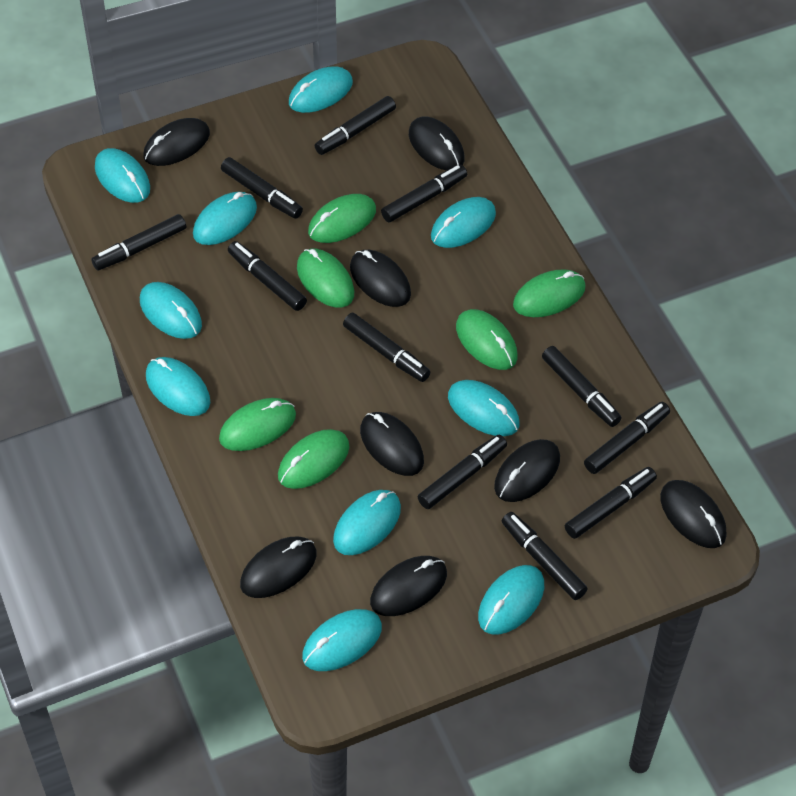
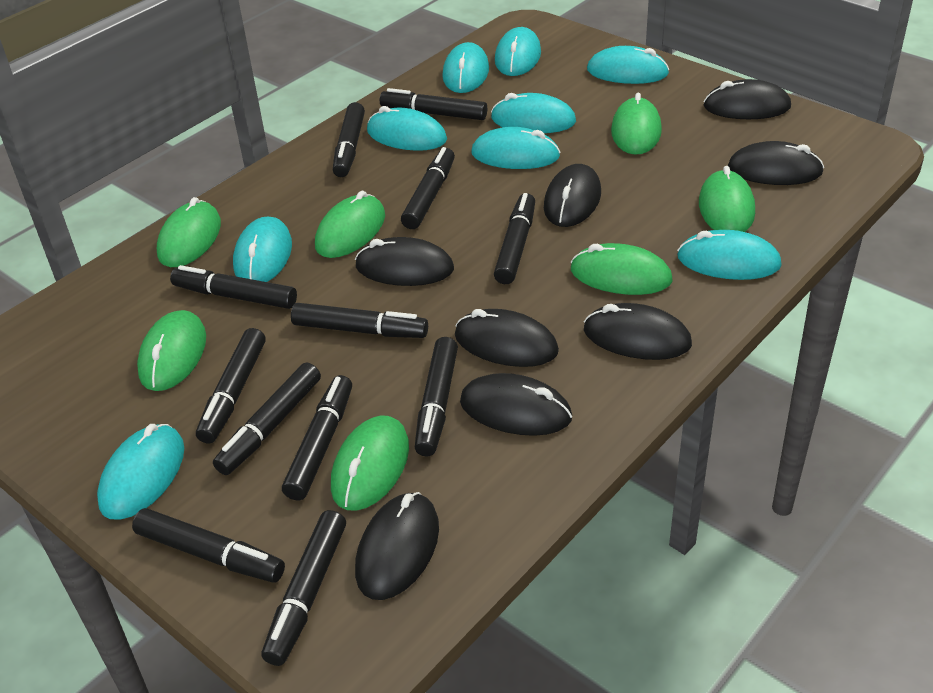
black marker: [91,214,186,271] [221,157,303,219] [228,241,307,311] [315,96,396,155] [343,313,431,382] [381,165,467,223] [418,435,507,509] [502,512,587,600] [542,346,622,427] [565,467,657,539] [584,402,670,474] = 11 -> [132,508,285,583] [170,265,297,309] [196,328,266,443] [213,362,321,475] [262,510,346,666] [282,375,352,500] [291,303,428,338] [333,102,365,177] [380,88,487,120] [401,147,455,229] [415,337,458,456] [494,193,535,284] = 12
green mouse: [219,398,296,451] [278,429,349,489] [297,248,354,308] [308,194,376,243] [456,309,518,370] [513,269,586,317] = 6 -> [137,310,206,391] [157,197,221,267] [315,191,385,258] [331,416,409,511] [570,243,673,295] [611,93,662,155] [699,166,755,232] = 7
turquoise mouse: [95,148,150,203] [140,282,202,339] [146,357,210,416] [193,192,257,245] [289,67,353,113] [302,609,382,671] [333,490,401,555] [431,197,496,248] [448,380,520,436] [478,565,544,635] = 10 -> [97,424,184,520] [233,217,292,282] [367,106,447,151] [442,42,489,93] [471,127,560,169] [491,93,576,133] [495,27,541,76] [587,46,669,84] [677,230,782,280] = 9

